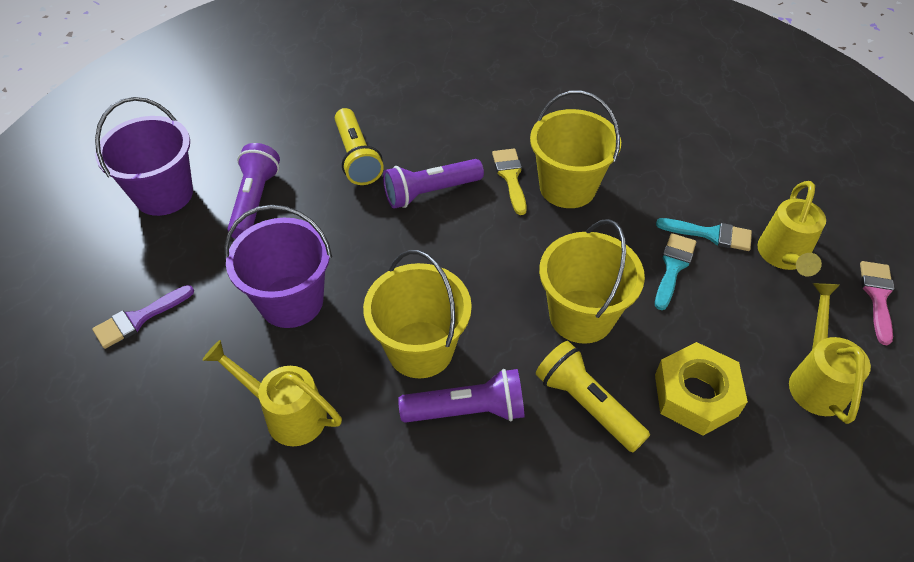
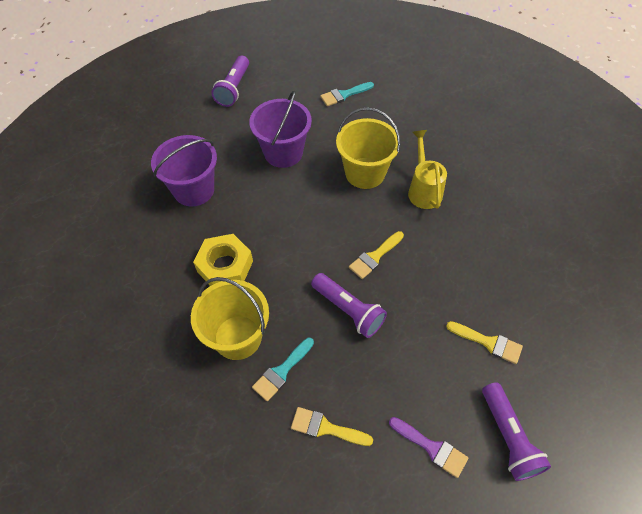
pink brush: [860,261,894,345] = 1 -> none = 0
yellow brush: [492,149,527,215] = 1 -> [291,407,373,446] [349,231,404,279] [446,321,523,364] = 3
yellow bucket: [363,250,472,379] [530,90,621,208] [539,219,645,344] = 3 -> [191,277,269,360] [336,107,401,189] = 2
yellow flashlight: [335,108,384,185] [536,341,650,452] = 2 -> none = 0
yellow watering can: [203,340,342,446] [757,181,826,277] [789,283,871,424] = 3 -> [408,130,447,209] = 1

